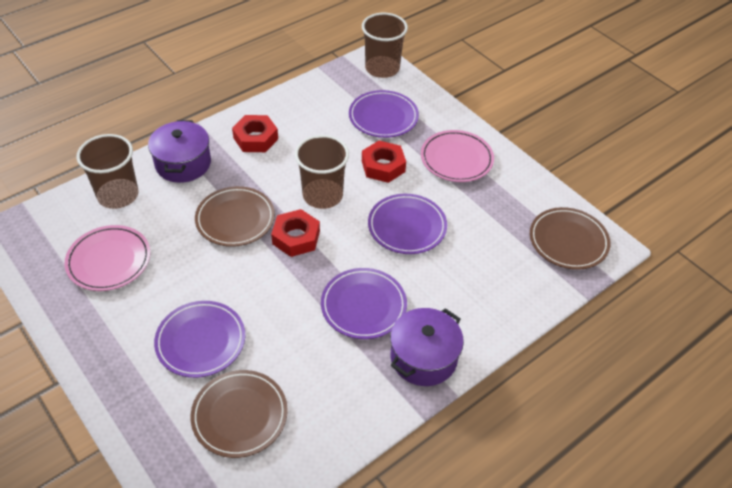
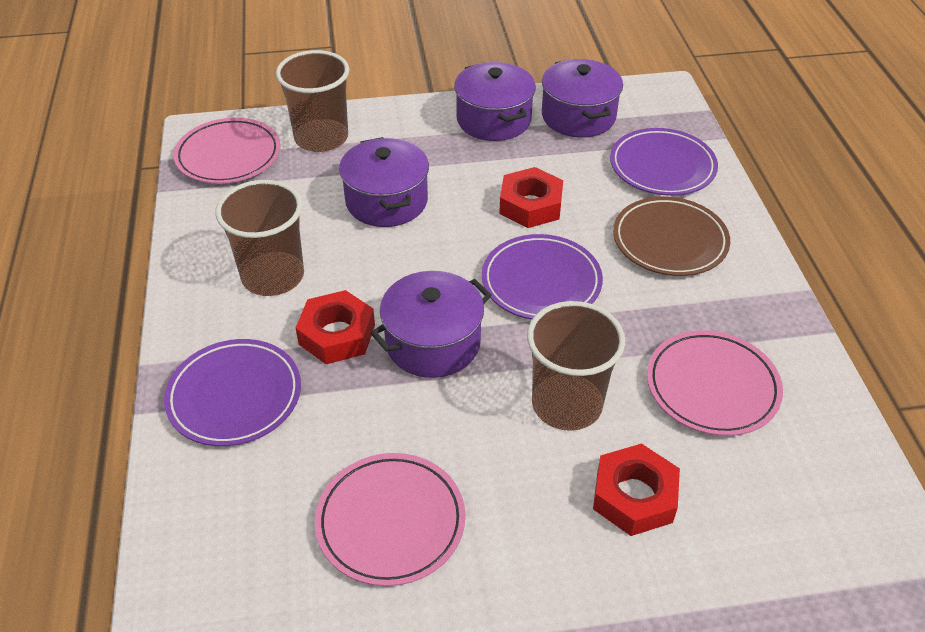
brown plate: [191,370,288,458] [195,186,275,247] [530,207,611,270] = 3 -> [613,197,730,276] = 1
pink plate: [64,225,150,291] [421,130,494,182] = 2 -> [173,118,280,184] [315,453,465,586] [647,330,783,436] = 3
purple plate: [154,301,245,378] [321,268,407,339] [349,90,419,138] [368,194,447,254] = 4 -> [164,339,301,446] [482,234,603,320] [610,128,718,196] = 3
purple pot: [148,120,211,183] [390,308,464,386] = 2 -> [339,137,429,227] [371,271,492,378] [454,62,536,141] [542,59,623,137] = 4

